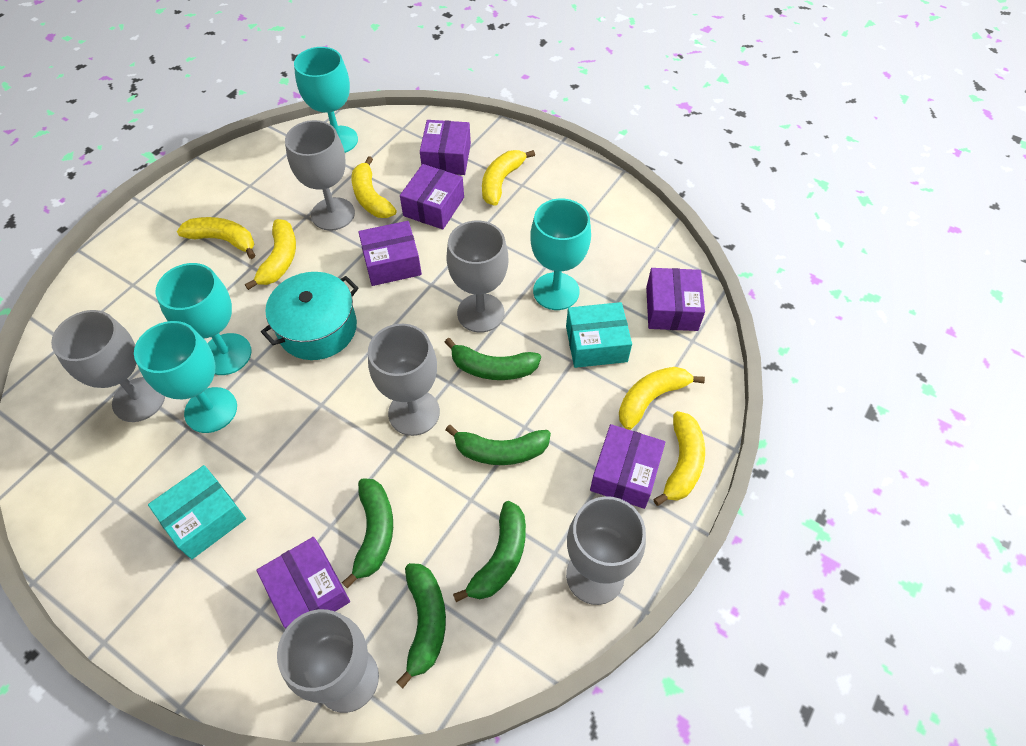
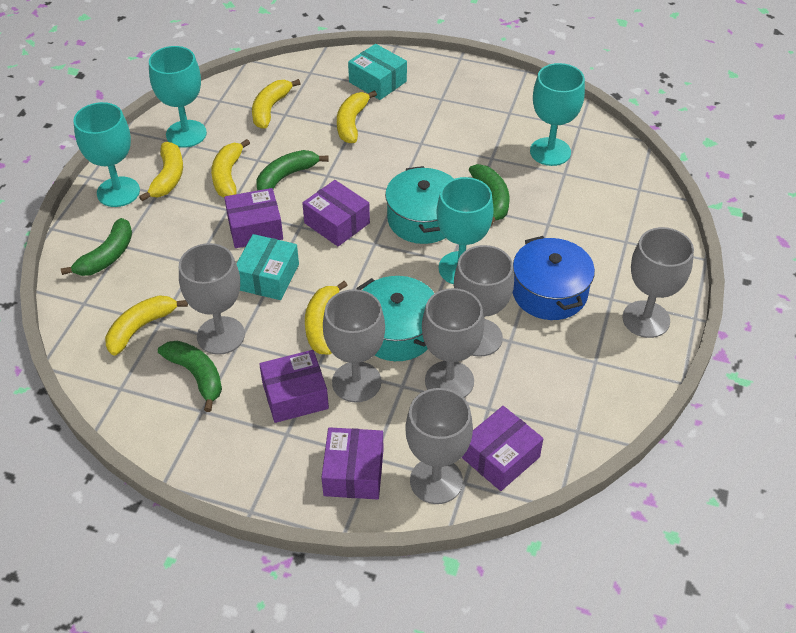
blue pot: none = 0 -> [513,236,595,320] = 1
green banana: [342,478,393,589] [397,563,446,688] [445,338,541,380] [445,425,551,465] [453,501,526,602] = 5 -> [61,218,132,276] [158,341,222,412] [256,150,329,191] [469,164,510,226] = 4
purple box: [257,537,350,629] [358,221,422,286] [400,164,464,229] [420,120,471,175] [590,424,665,509] [646,268,705,331] = 6 -> [224,188,283,248] [259,350,329,423] [302,180,370,246] [321,427,384,499] [462,406,543,491] = 5
turquoise pot: [261,272,359,360] = 1 -> [356,276,434,361] [385,166,454,244] = 2

